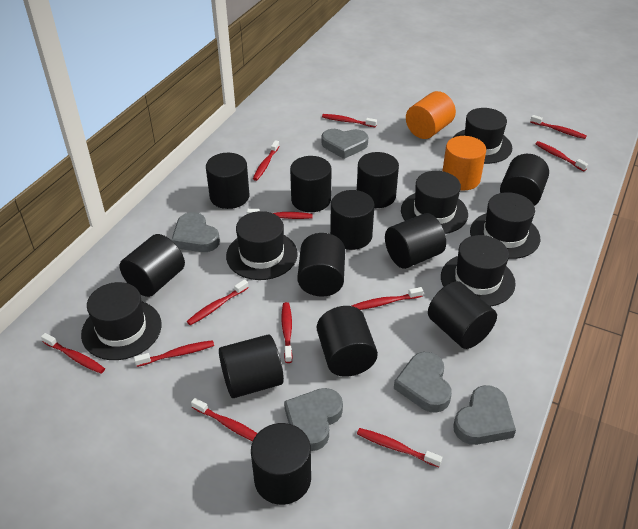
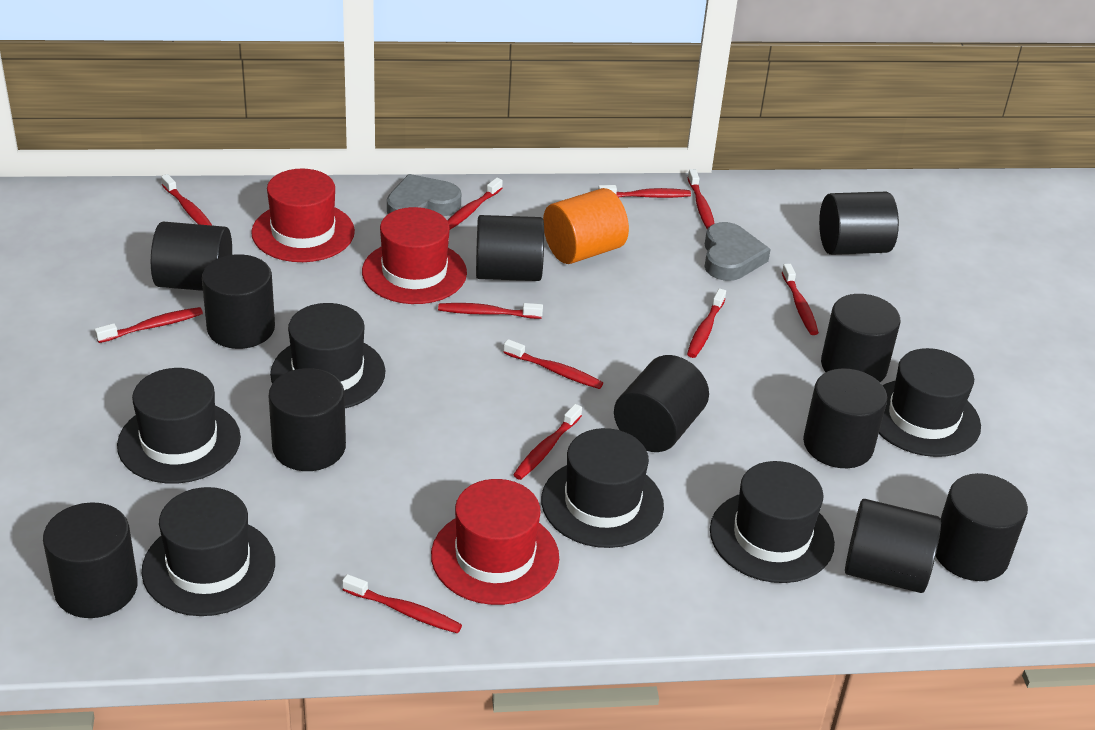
black cylinder: [120,234,185,297] [206,153,249,209] [219,334,284,398] [251,423,311,505] [290,156,331,212] [297,233,345,297] [317,306,378,377] [330,190,374,250] [357,152,399,208] [385,213,446,269] [428,281,497,349] [500,154,549,206] = 12 -> [43,502,138,618] [151,222,232,291] [202,254,275,349] [269,368,346,471] [476,215,544,281] [614,355,709,452] [803,368,887,468] [819,192,899,255] [821,294,900,382] [845,499,941,593] [936,473,1028,581] = 11
grey heart: [172,212,220,252] [284,388,343,451] [322,129,368,159] [394,352,452,413] [453,385,516,445] = 5 -> [387,174,461,216] [704,222,771,281] = 2
orange cylinder: [406,91,456,139] [442,136,486,190] = 2 -> [543,188,629,264] = 1
red hat: none = 0 -> [251,169,355,262] [362,207,467,304] [431,479,559,605] = 3
red toothbrush: [41,333,105,374] [134,340,214,367] [187,279,249,325] [191,398,258,441] [247,209,313,219] [253,140,279,181] [282,302,293,363] [322,114,377,127] [352,287,423,310] [357,428,443,467] [530,115,587,139] [535,141,588,171] = 12 -> [95,307,203,343] [161,174,213,226] [342,574,462,634] [438,303,543,319] [447,178,503,230] [503,339,603,389] [513,404,582,480] [598,185,691,198] [687,169,715,229] [687,288,726,358] [782,264,819,335] = 11

